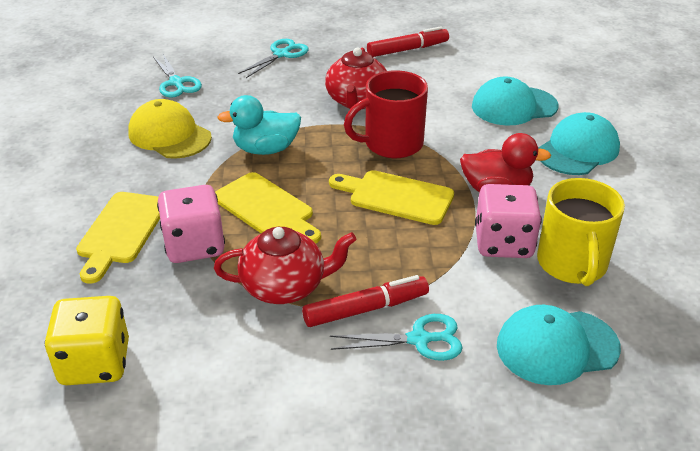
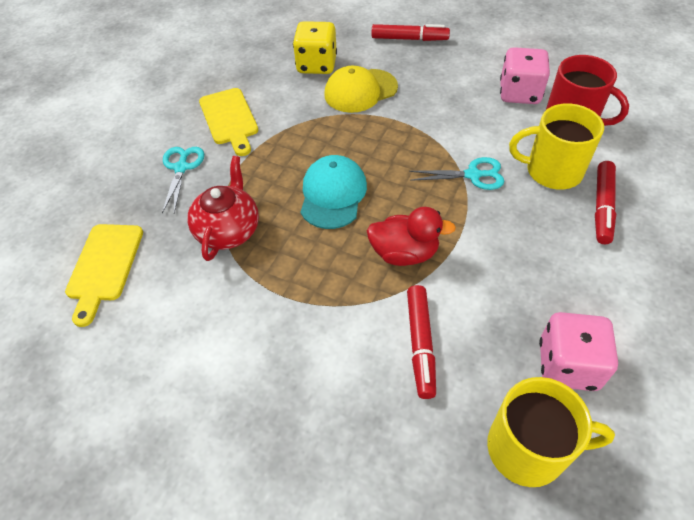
red marker: [302,275,429,327] [367,26,449,57] = 2 -> [371,24,450,41] [407,285,436,399] [595,161,616,244] = 3
red teapot: [214,227,357,304] [325,47,387,109] = 2 -> [187,156,259,261] = 1
turquoise cap: [472,77,558,126] [497,305,621,385] [539,112,620,175] = 3 -> [301,155,367,229] = 1
turquoise duck: [217,95,301,155] = 1 -> none = 0
turquoise scissors: [153,54,202,98] [238,39,309,78] [330,314,463,361] = 3 -> [162,147,204,213] [409,157,504,190] = 2
yellow cutting board: [76,192,160,284] [215,172,321,243] [329,170,454,225] = 3 -> [65,224,143,327] [199,88,259,156] = 2
yellow mug: [537,178,625,286] = 1 -> [487,377,615,487] [509,103,604,190] = 2

